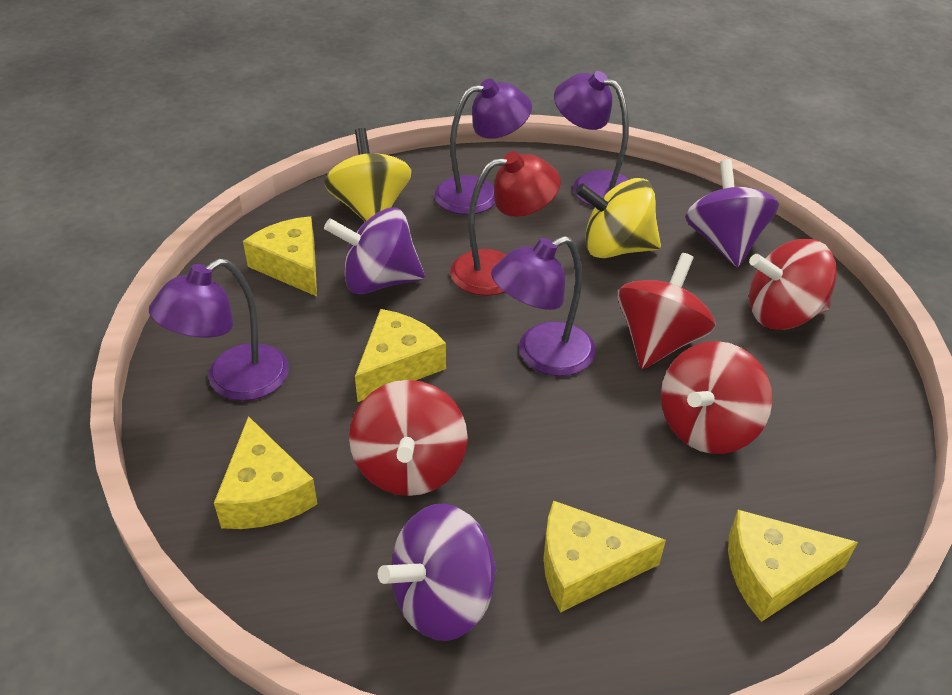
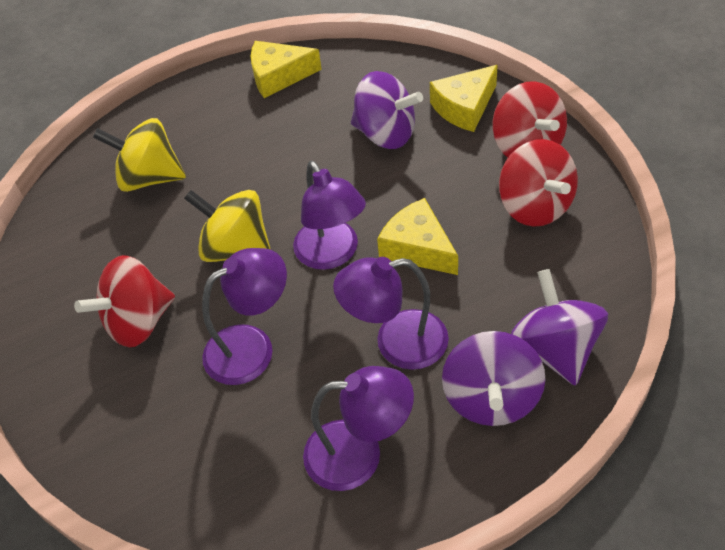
red lamp: [450,151,561,296] = 1 -> none = 0
red spinning top: [349,380,468,496] [618,253,715,369] [661,341,772,454] [749,239,837,330] = 4 -> [74,255,175,347] [492,82,567,158] [499,139,578,227] = 3
yellow cheese: [214,416,317,529] [243,216,317,296] [355,309,446,402] [543,501,666,613] [728,510,858,622] = 5 -> [251,41,322,98] [377,198,458,275] [430,65,498,132] = 3

